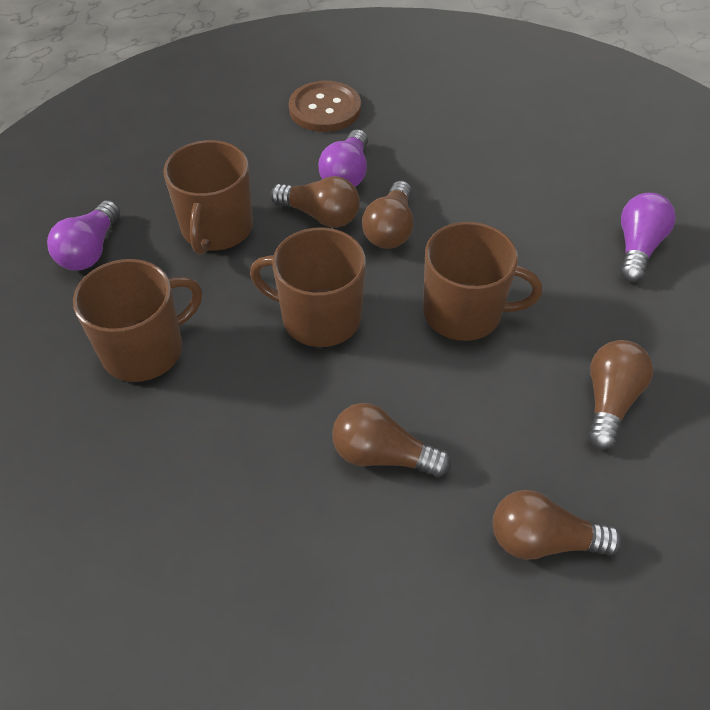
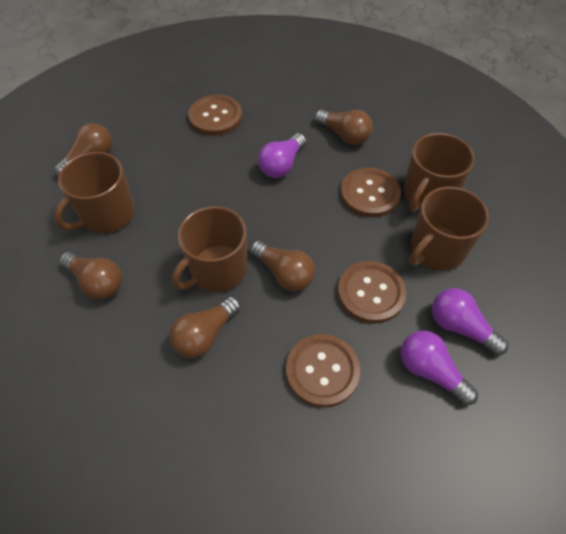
brown button: [289,81,361,132] = 1 -> [188,95,242,136] [286,334,360,408] [338,261,406,324] [340,168,401,217] = 4

